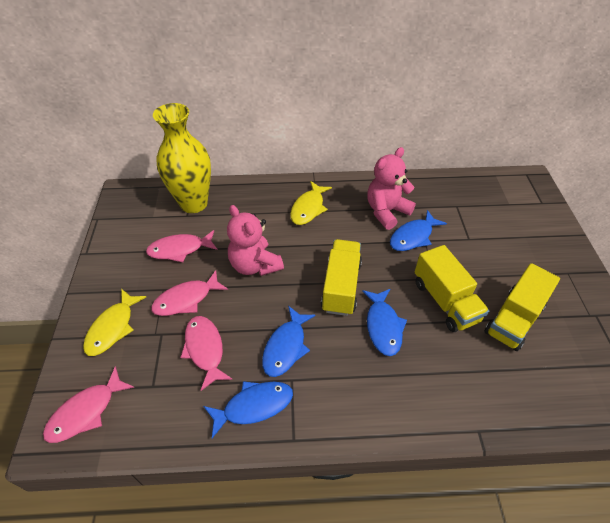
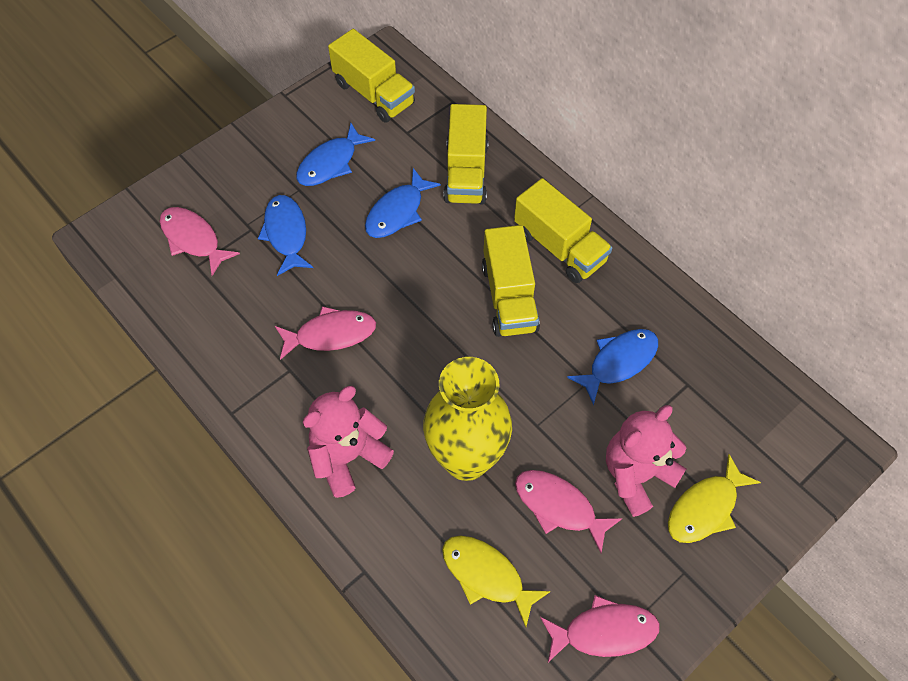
yellow truck: [321,239,362,316] [415,245,489,332] [484,263,560,351] = 3 -> [328,29,415,123] [443,104,489,204] [482,225,540,337] [514,178,612,283] = 4

